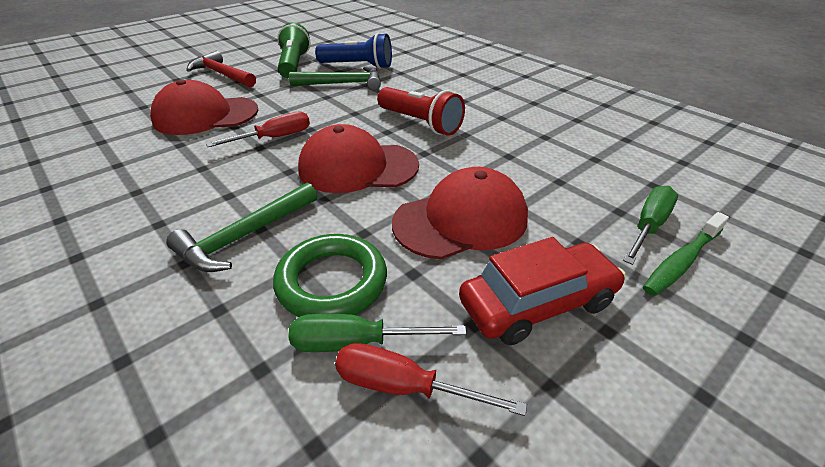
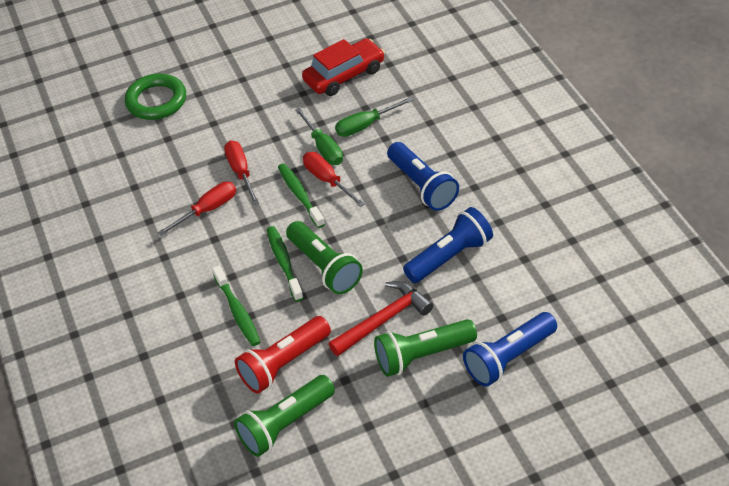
blue flashlight: [315,33,392,69] = 1 -> [387,142,459,211] [403,207,493,283] [463,312,557,387] = 3
green flashlight: [277,22,310,78] = 1 -> [234,375,335,457] [286,221,363,294] [374,319,477,377] = 3
green hammer: [166,182,317,272] [289,66,381,90] = 2 -> none = 0
green toothbrush: [643,212,729,296] = 1 -> [212,266,260,346] [267,226,304,302] [278,163,325,228] = 3
red cap: [150,79,259,135] [298,124,419,193] [392,167,528,260] = 3 -> none = 0
red screwdriver: [206,112,310,147] [335,343,527,416] = 2 -> [158,182,236,236] [224,141,259,205] [303,152,365,207] = 3

